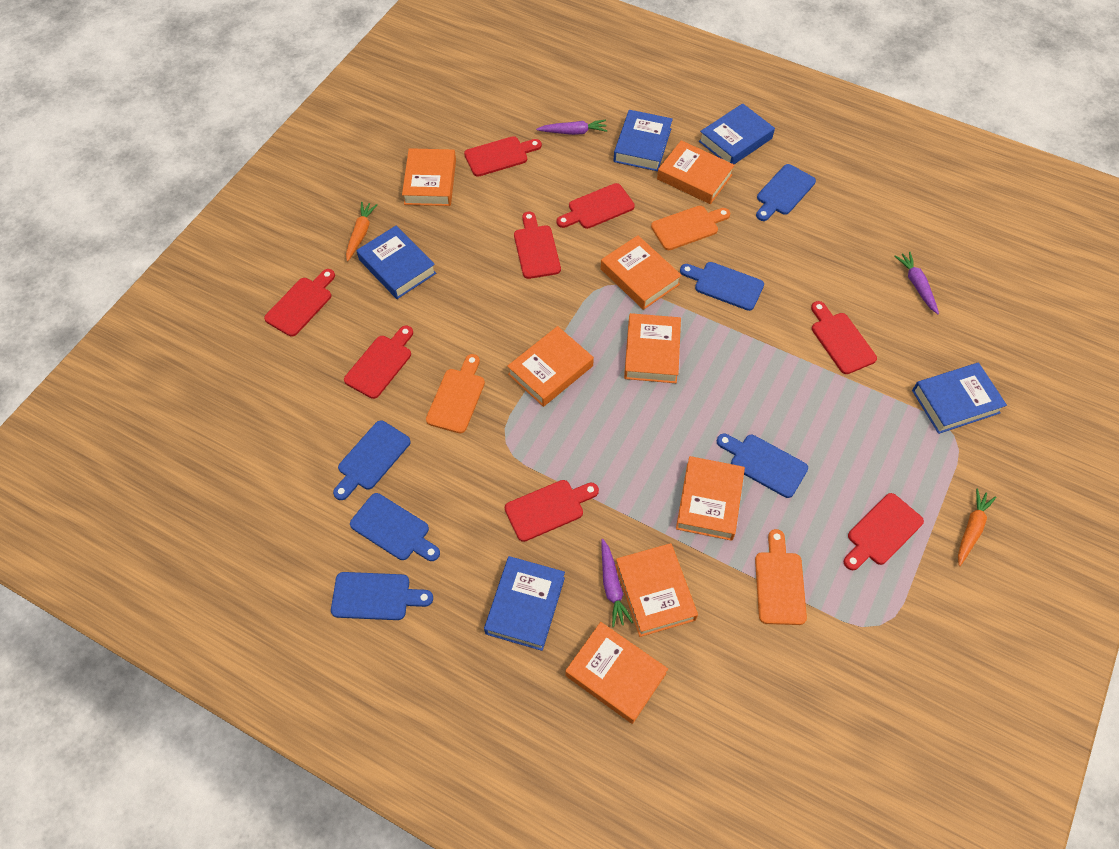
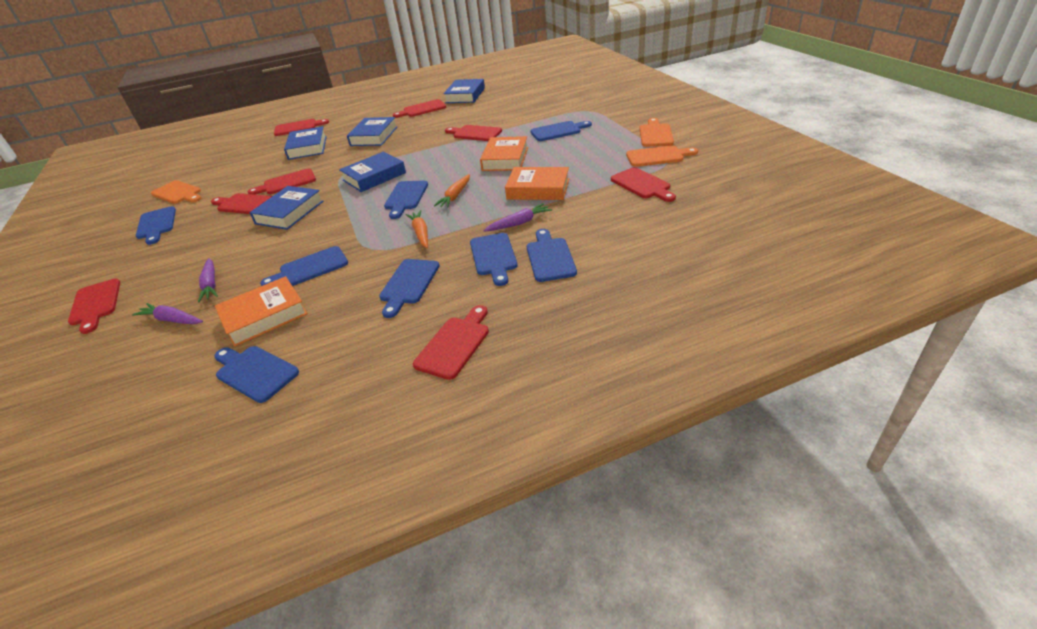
blue cutting board: [331,572,433,620] [333,420,411,500] [350,493,440,561] [680,262,764,311] [717,434,808,498] [756,164,816,221] = 6 -> [136,206,176,245] [214,346,299,403] [260,246,348,286] [379,259,440,318] [384,181,428,219] [470,233,517,286] [527,229,577,282] [530,121,592,141] = 8
orange book: [402,148,456,206] [507,326,594,407] [565,622,668,724] [601,235,682,310] [615,543,698,637] [624,313,681,383] [657,140,735,204] [676,456,745,541] = 8 -> [215,276,308,347] [480,136,528,171] [505,167,569,200] = 3

